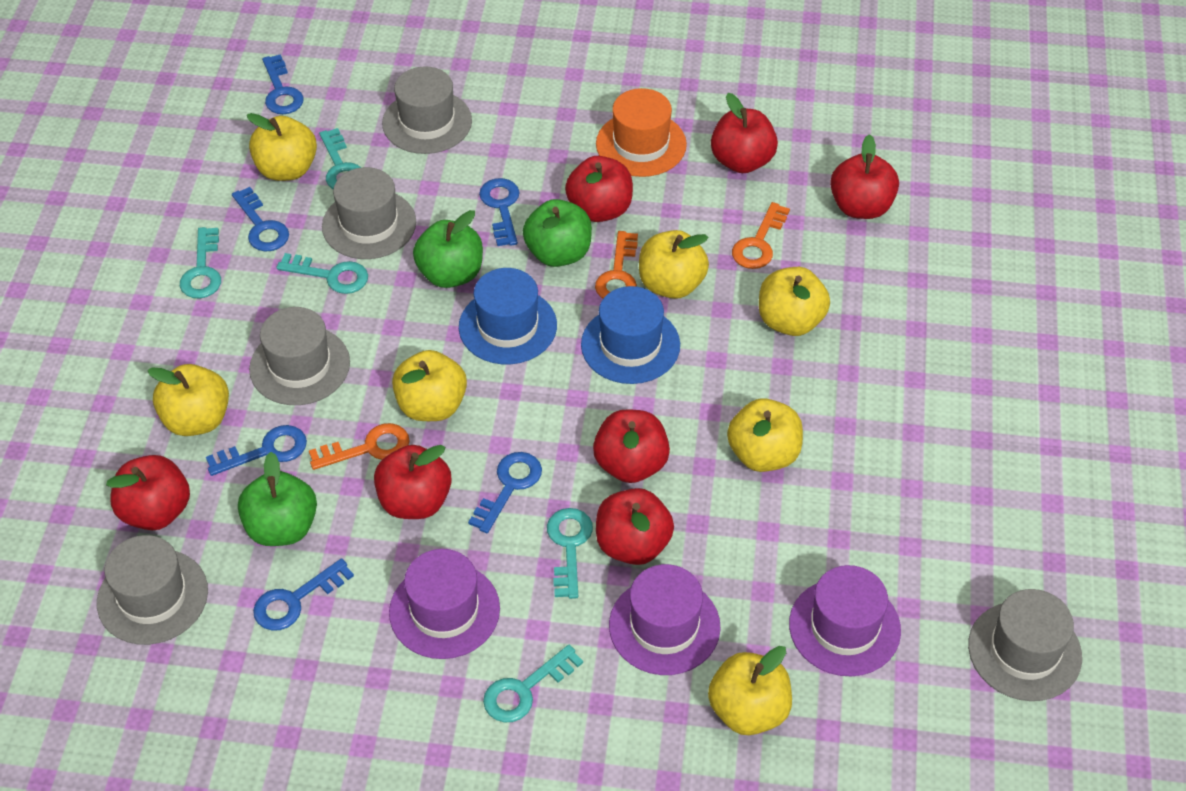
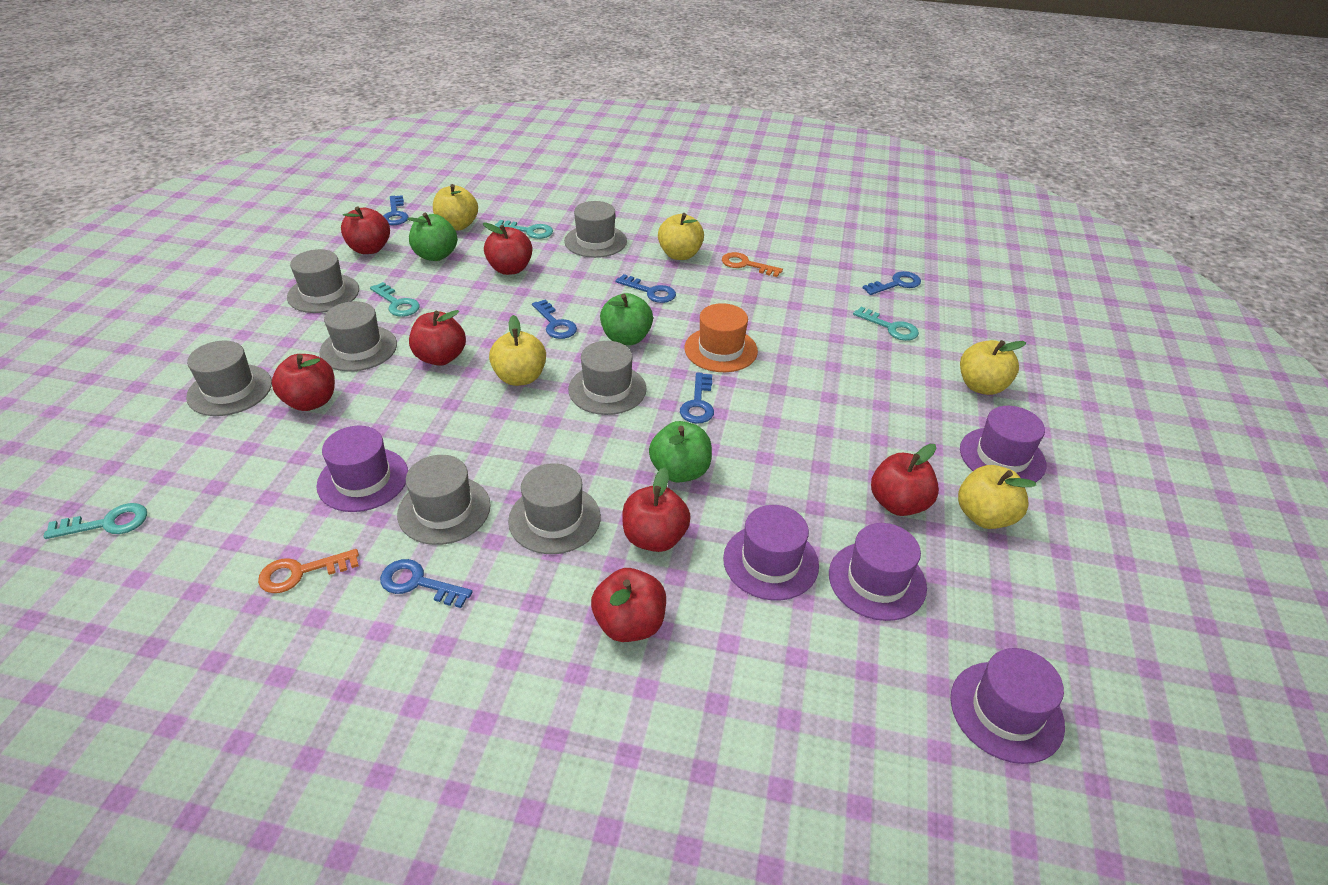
blue hat: [459,268,557,364] [581,286,680,384] = 2 -> none = 0
grey hat: [97,535,208,645] [249,307,350,405] [322,167,416,259] [382,66,472,154] [968,589,1082,701] = 5 -> [186,341,272,416] [287,249,359,313] [319,301,397,371] [397,455,491,545] [508,463,601,554] [564,201,627,258] [568,341,646,415] = 7
orange key: [309,423,410,470] [595,231,638,299] [732,202,790,269] = 3 -> [258,549,359,593] [722,252,783,277] = 2
purple hat: [389,549,500,659] [609,564,721,675] [789,565,901,676] = 3 -> [316,426,408,512] [723,505,819,600] [829,523,927,621] [951,648,1065,764] [960,406,1046,483] = 5
turquoise key: [180,227,221,298] [277,253,368,294] [319,128,361,189] [483,645,583,723] [547,508,593,599] = 5 -> [43,503,147,539] [370,282,420,317] [494,220,553,239] [853,307,919,341] = 4
yellow apple: [147,364,229,436] [247,113,317,181] [392,350,467,421] [639,230,709,299] [708,646,792,735] [727,398,803,472] [759,267,830,336] = 7 -> [433,184,478,230] [489,315,546,386] [658,213,704,260] [958,465,1037,529] [960,340,1026,395] = 5

